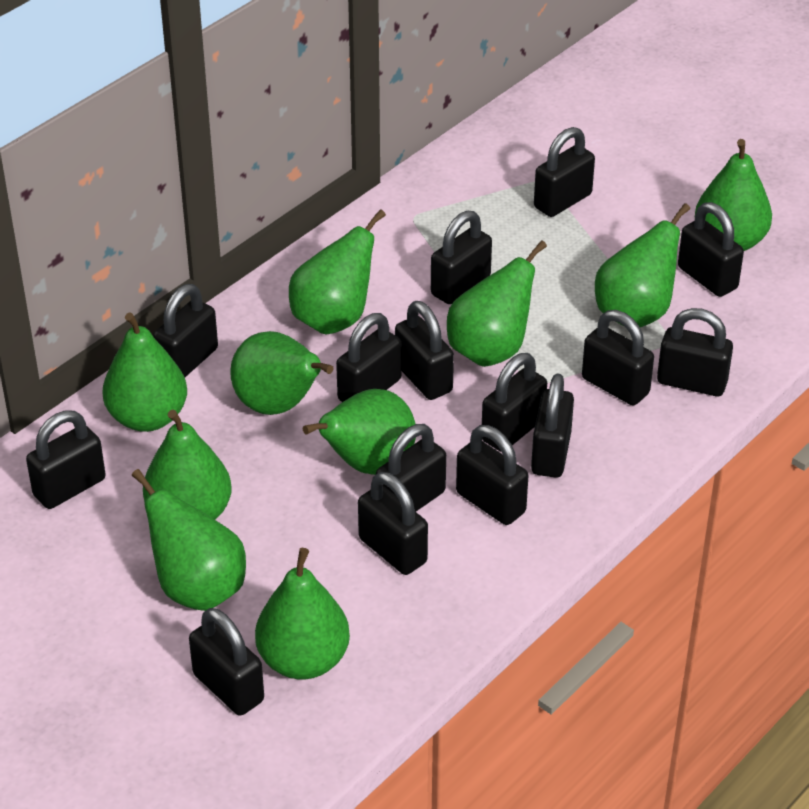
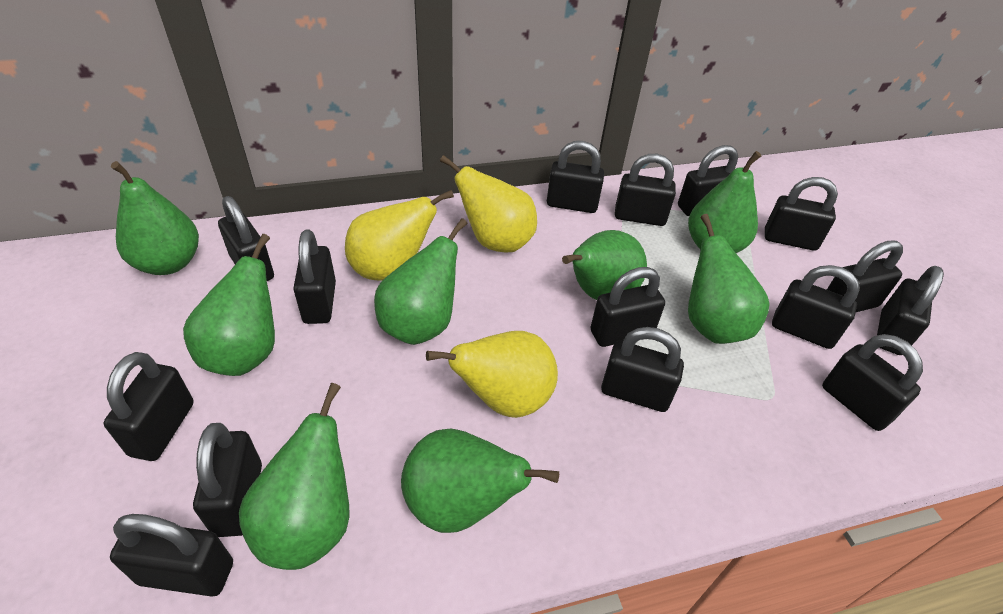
green pear: [102,312,187,432] [132,469,246,611] [143,410,231,520] [230,331,334,415] [255,548,350,679] [289,209,386,335] [302,389,416,475] [447,240,547,367] [595,203,690,327] [695,139,772,251] = 10 -> [111,161,199,275] [183,234,275,376] [239,383,350,570] [374,218,468,345] [401,429,559,533] [562,230,647,300] [688,151,762,253] [688,214,770,344] = 8
yellow pear: none = 0 -> [345,190,454,281] [426,331,558,418] [440,155,537,253] = 3

